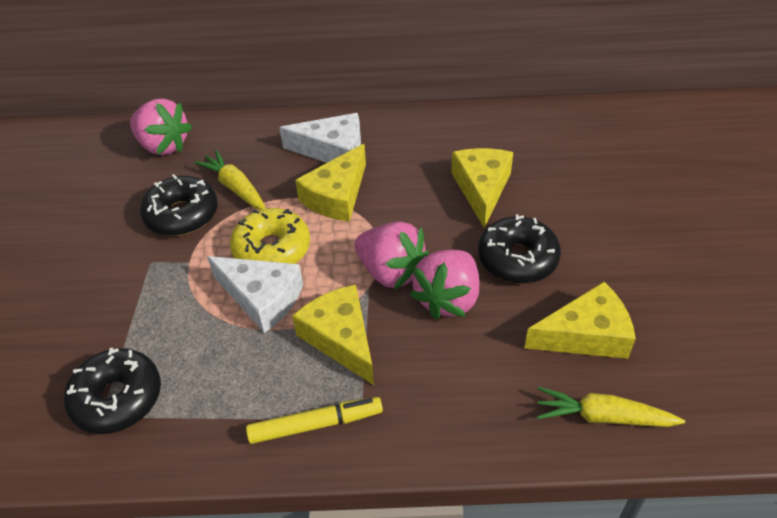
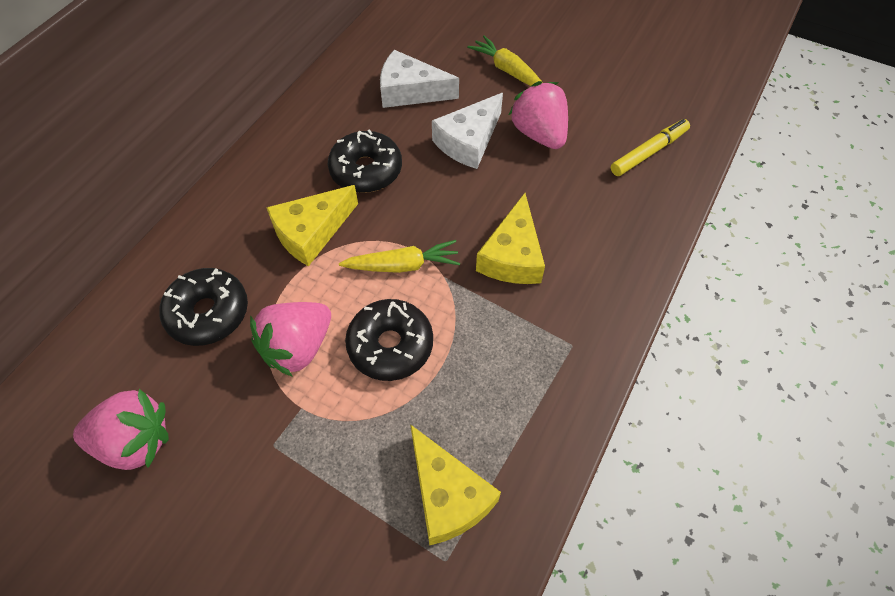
yellow cheese: [292,285,374,385] [295,144,366,222] [451,148,513,228] [524,282,636,359] = 4 -> [266,185,358,266] [410,424,501,545] [476,193,545,284] = 3
yellow donut: [230,208,310,264] = 1 -> none = 0

